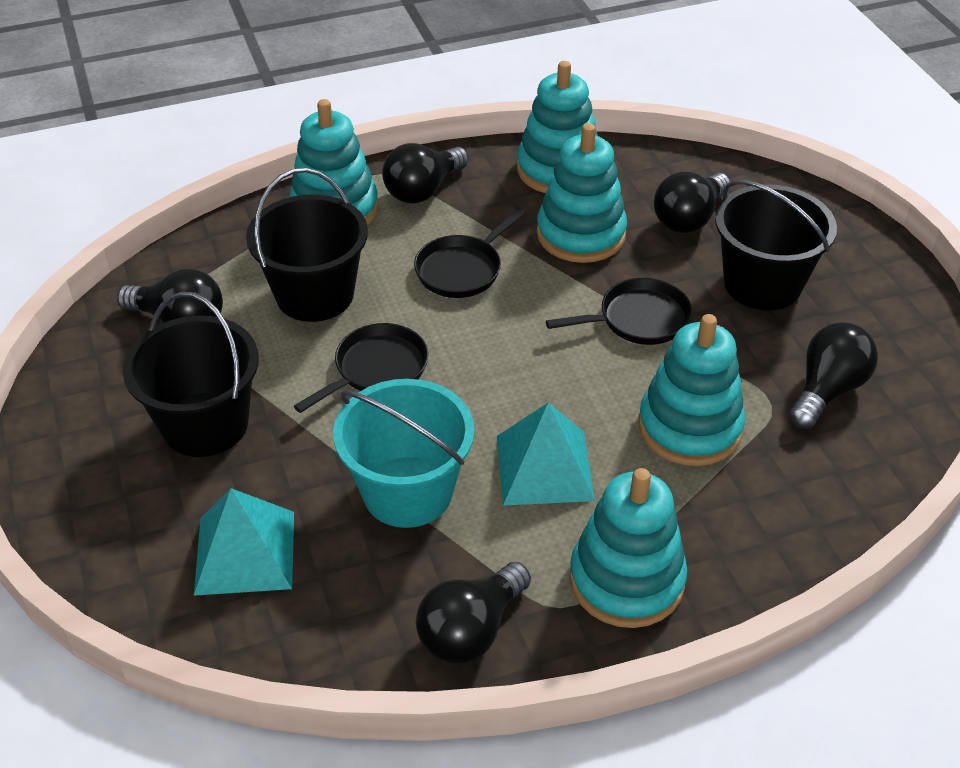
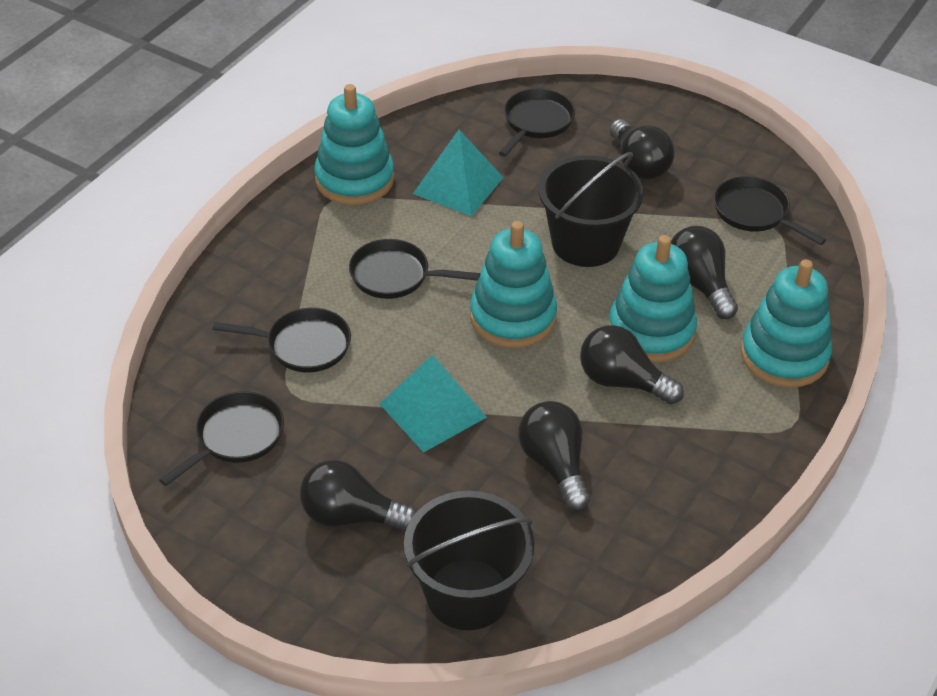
black bucket: [122,292,259,457] [246,168,368,322] [715,180,837,310] = 3 -> [404,491,535,630] [538,152,644,267] = 2
black pan: [294,323,428,413] [414,208,526,298] [546,278,692,345] = 3 -> [159,391,284,486] [212,308,351,372] [349,239,480,299] [499,88,575,157] [714,176,826,245] = 5
turquoise bucket: [333,379,475,528] = 1 -> none = 0
turquoise stacking toy: [289,99,378,225] [517,61,598,193] [537,123,627,263] [570,468,687,628] [639,314,745,466] = 5 -> [314,84,394,205] [470,221,557,348] [608,235,697,362] [741,259,832,388] = 4

